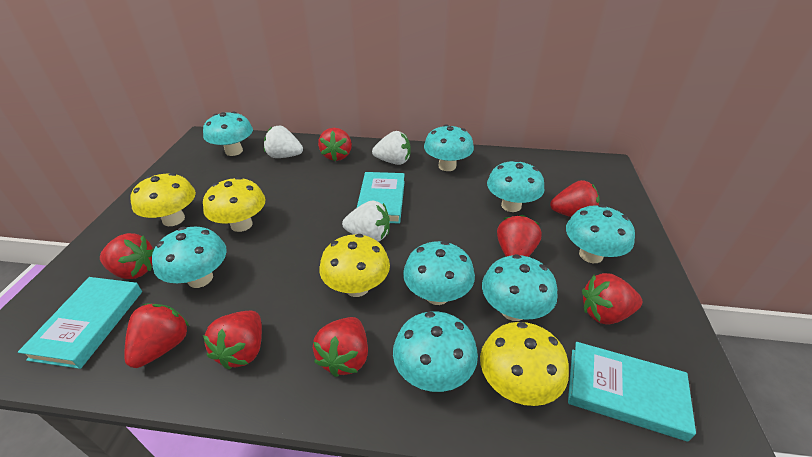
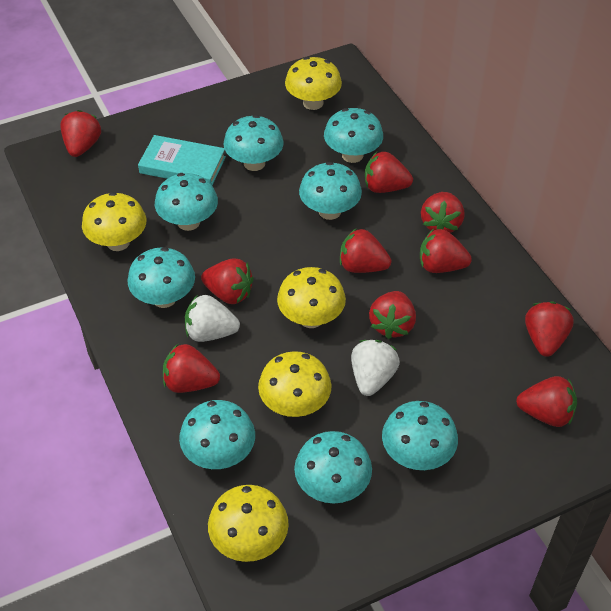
red strawberry: [100,233,154,279] [124,303,189,368] [203,311,262,370] [313,317,368,377] [318,128,352,161] [497,215,542,257] [550,180,599,217] [582,273,642,325] = 8 -> [60,110,101,157] [163,344,220,393] [201,258,254,304] [340,228,391,273] [365,152,413,193] [369,291,416,339] [420,229,472,273] [421,192,464,233] [516,376,577,427] [525,302,574,357] = 10
turquoise book: [18,277,142,369] [357,172,405,224] [568,342,696,442] = 3 -> [138,135,226,185] = 1
white strawberry: [264,126,303,158] [342,200,390,242] [372,131,411,165] = 3 -> [185,295,240,342] [351,340,400,396] = 2
yellow mushroom: [130,173,196,226] [203,177,266,232] [320,234,390,297] [480,322,569,406] = 4 -> [82,192,146,251] [208,485,289,562] [258,351,332,417] [277,267,346,328] [285,57,342,110] = 5

